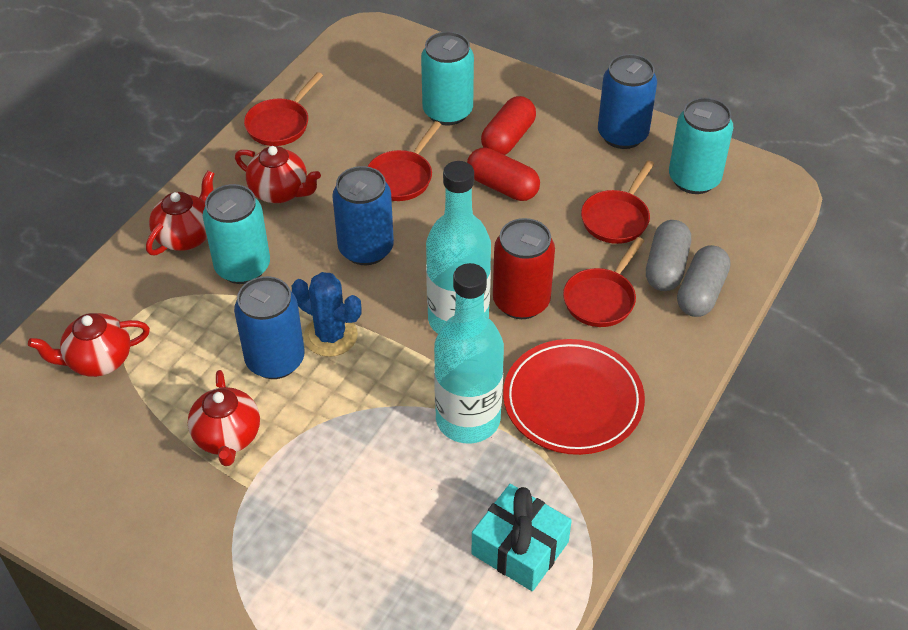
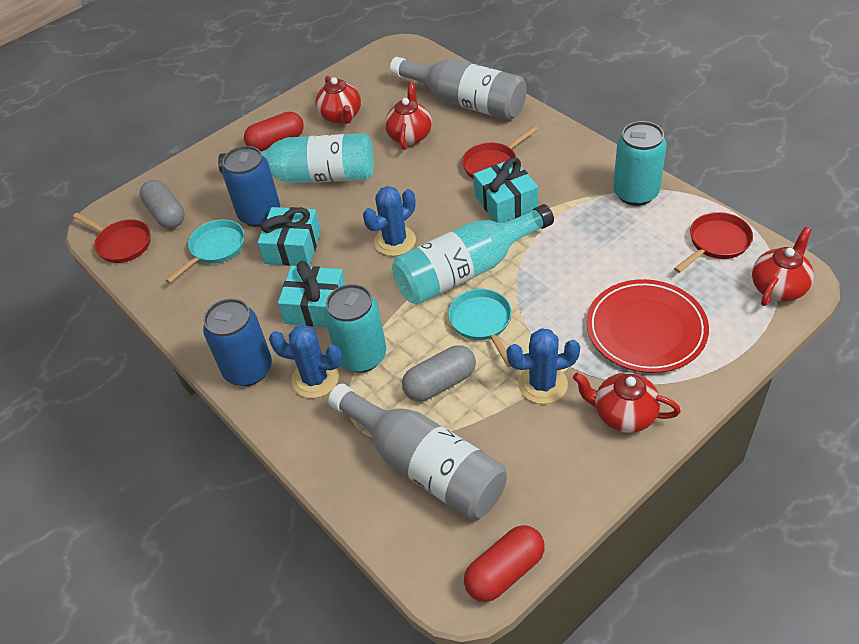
blue cactus: [292,272,362,357] = 1 -> [269,325,342,398] [363,186,416,256] [507,328,580,404] = 3
blue can: [234,276,305,379] [332,166,394,265] [598,54,657,149] = 3 -> [203,298,272,386] [222,146,280,227] = 2
grey bottle: none = 0 -> [328,384,507,520] [390,57,527,120] = 2
red can: [493,218,555,319] = 1 -> none = 0
red pan: [244,72,323,146] [367,121,441,201] [563,237,644,327] [581,160,654,244] = 4 -> [73,213,150,263] [462,126,538,179] [674,212,753,273] = 3
turquoise can: [203,184,270,284] [421,32,474,125] [669,98,733,194] = 3 -> [324,284,386,373] [613,121,667,206] = 2
turquoise gift: [471,484,572,591] = 1 -> [258,207,321,266] [278,261,346,327] [473,157,538,223] = 3
turquoise pan: none = 0 -> [165,219,245,283] [448,289,512,367] = 2

